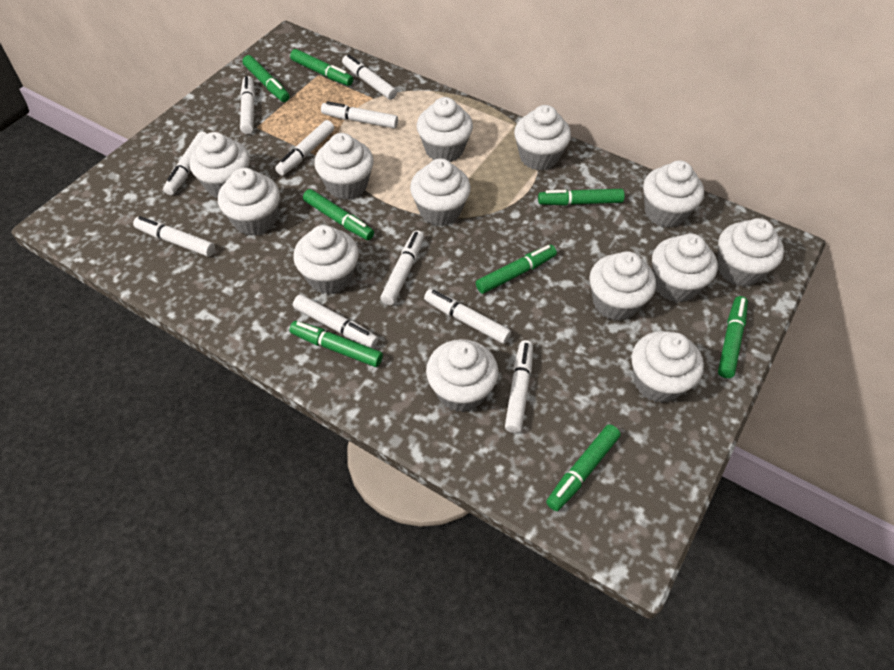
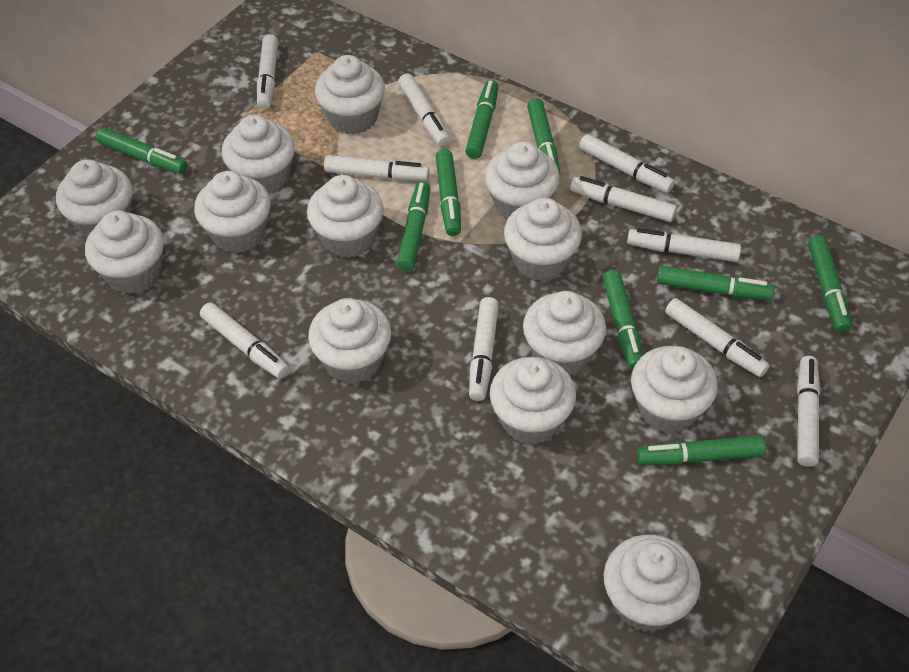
green marker: [242,55,290,102] [290,49,353,86] [290,321,383,367] [303,189,374,240] [476,245,557,294] [538,189,625,206] [546,424,621,511] [718,296,748,378] = 8 -> [96,127,187,174] [397,181,430,271] [436,149,461,236] [465,80,498,159] [527,98,560,175] [603,270,643,370] [637,436,766,465] [657,266,774,300] [808,235,852,333] = 9

